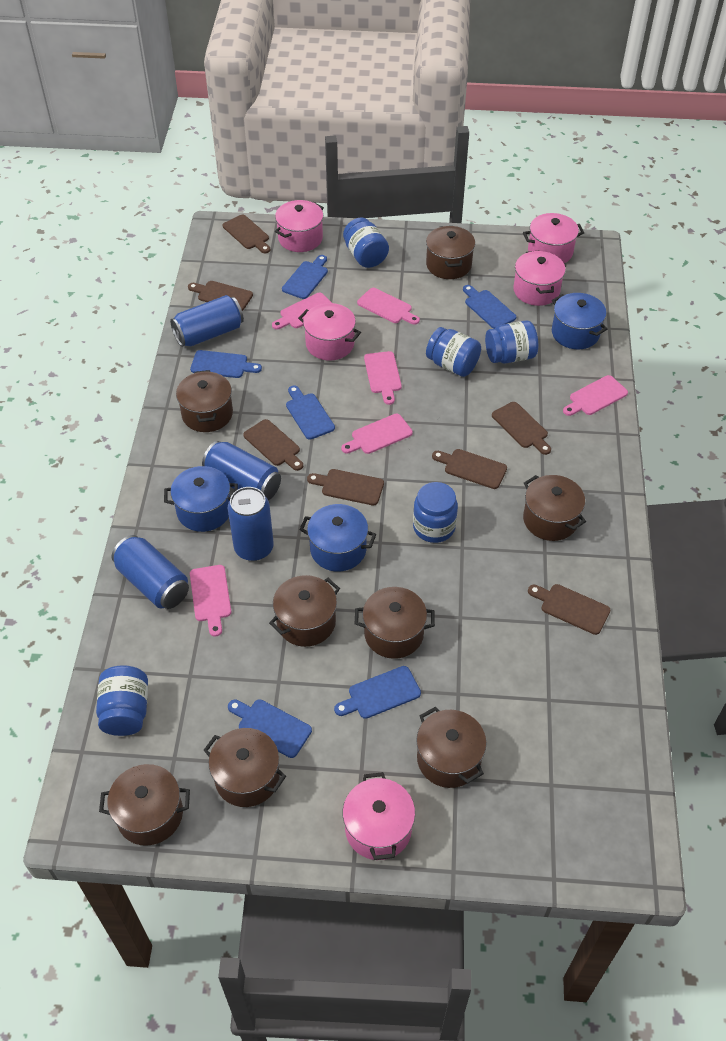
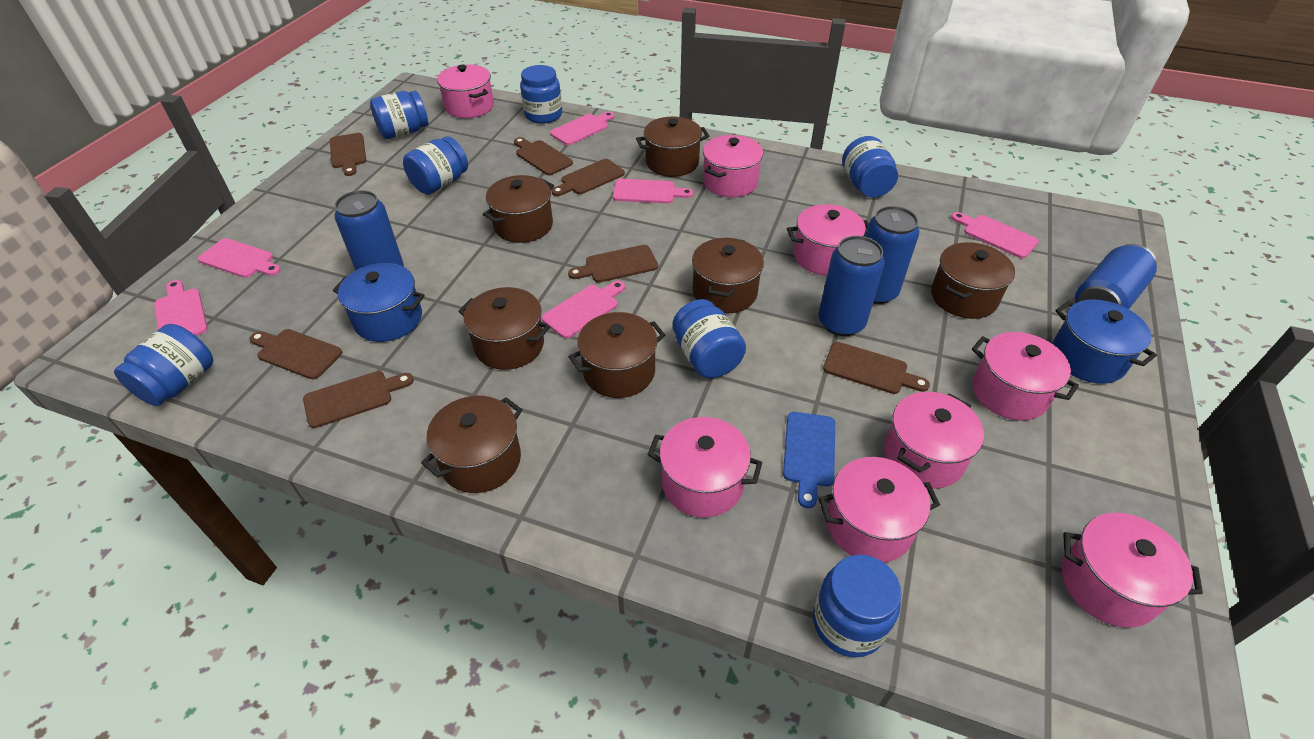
blue cutting board: [190,350,262,378] [228,699,312,758] [282,255,328,299] [286,386,335,440] [334,666,421,719] [463,285,516,329] = 6 -> [783,412,835,508] = 1
blue jar: [96,665,148,736] [343,218,389,268] [413,482,458,543] [426,327,481,377] [485,321,538,363] = 5 -> [114,324,213,406] [370,91,428,139] [403,136,468,195] [520,65,562,124] [673,299,746,378] [813,555,902,658] [842,136,898,198] = 7
blue pot: [164,466,238,532] [299,504,376,572] [552,293,608,349] = 3 -> [333,263,425,342] [1052,299,1157,384] = 2
brown pot: [99,764,190,846] [176,370,233,432] [203,728,286,807] [269,575,340,647] [355,587,435,659] [416,707,486,788] [426,226,475,279] [523,475,586,541] = 8 -> [421,396,523,493] [458,287,550,370] [483,175,554,243] [569,312,665,398] [636,117,709,177] [692,237,764,314] [931,242,1015,319] = 7
pink pot: [275,200,324,252] [298,303,361,361] [343,772,415,860] [513,251,566,306] [523,213,584,263] = 5 -> [437,65,494,118] [647,417,762,517] [703,135,763,197] [787,204,869,276] [818,457,940,563] [884,392,984,489] [972,332,1079,421] [1062,513,1203,627] = 8

